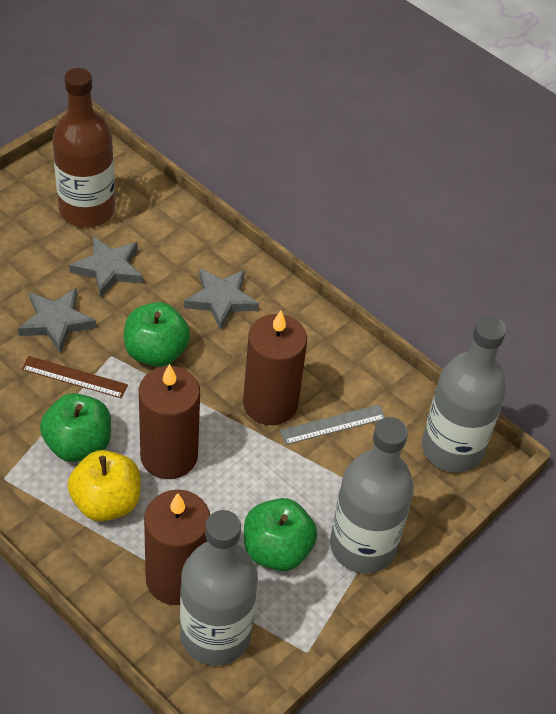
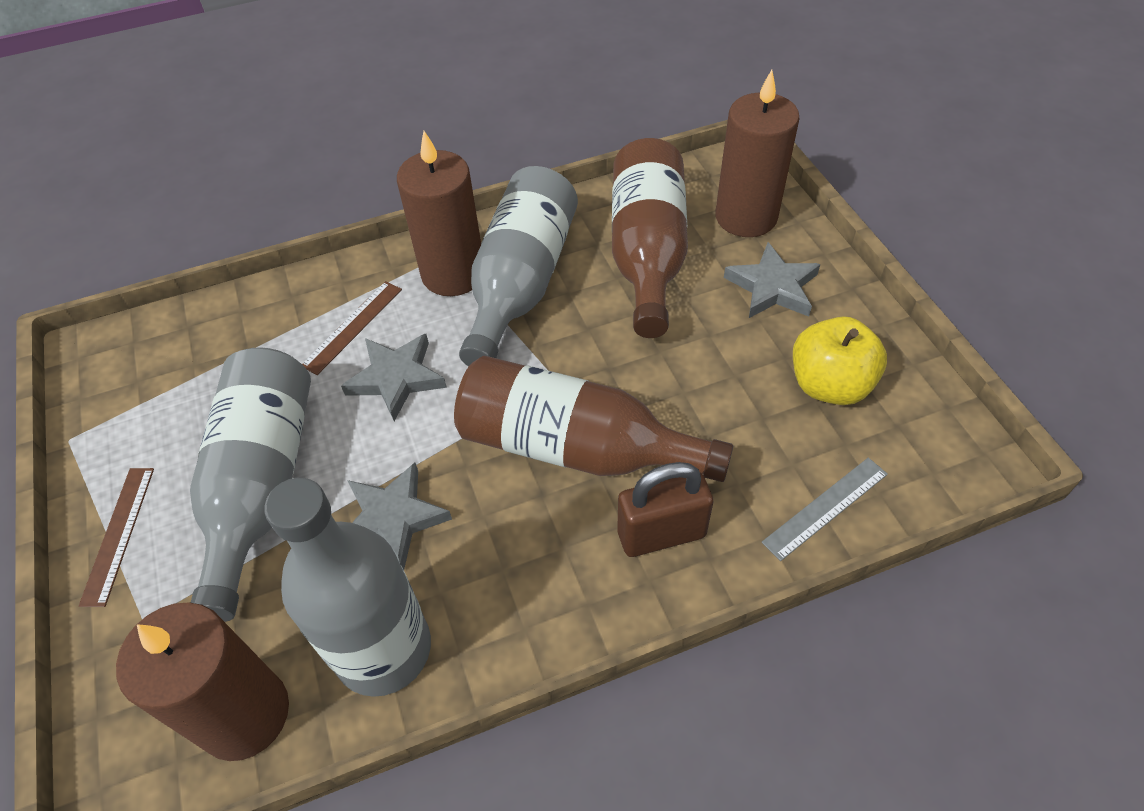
brown bottle: [52,68,115,228] = 1 -> [454,356,733,482] [612,138,688,338] = 2
brown padlock: none = 0 -> [617,462,713,557] = 1
brown ruler: [22,356,128,399] = 1 -> [79,468,154,607] [302,281,402,375] = 2
green apple: [40,393,111,462] [124,302,190,367] [244,498,317,571] = 3 -> none = 0

